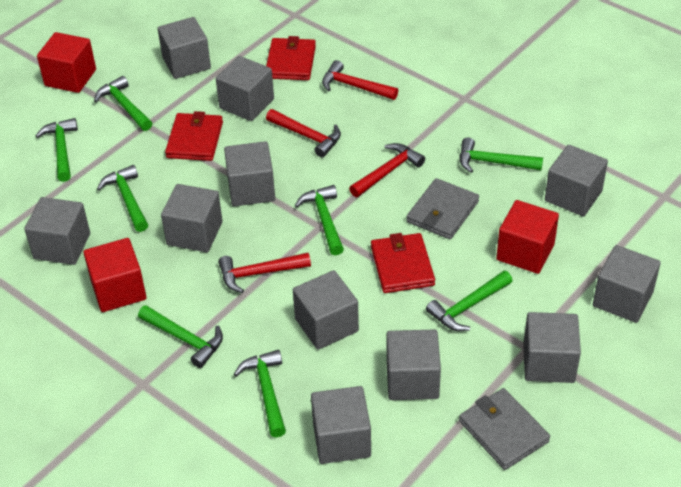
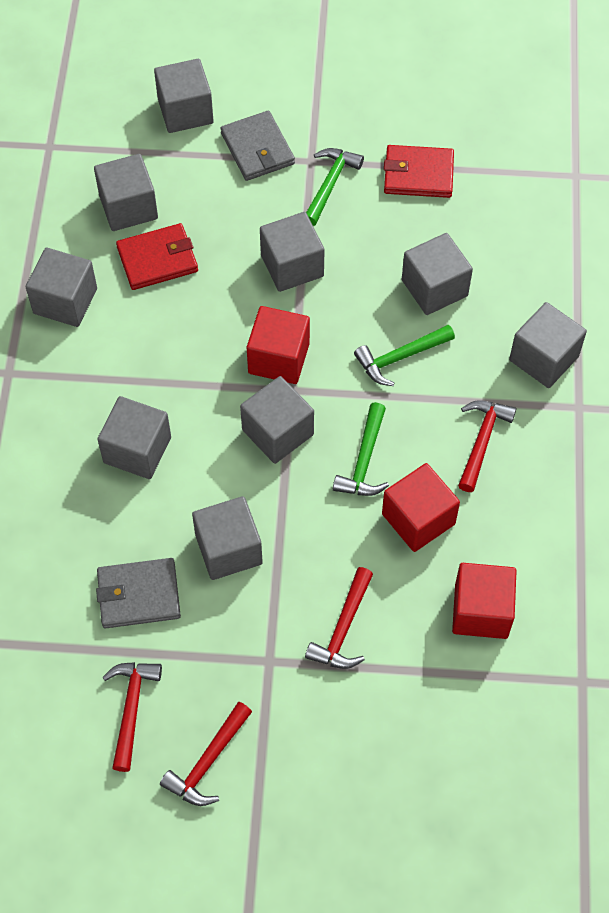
green hammer: [35,118,78,182] [94,76,152,131] [97,165,148,232] [138,305,223,368] [234,350,286,437] [295,185,344,255] [426,271,513,331] [460,137,543,173] = 8 -> [306,148,364,226] [333,402,389,496] [354,325,455,386] = 3
grey cube: [24,197,90,265] [158,17,211,79] [161,184,222,252] [216,56,274,121] [224,141,275,206] [293,270,359,350] [311,386,371,464] [386,329,441,400] [523,312,581,383] [545,145,608,216] [593,245,661,323] = 11 -> [26,248,97,327] [94,154,158,231] [97,396,171,479] [154,59,214,133] [192,496,263,580] [240,376,314,464] [260,212,325,292] [402,233,473,315] [509,302,587,388] = 9
red wallet: [165,111,223,161] [266,36,316,80] [371,233,435,293] = 3 -> [116,223,198,290] [384,145,454,198] = 2

